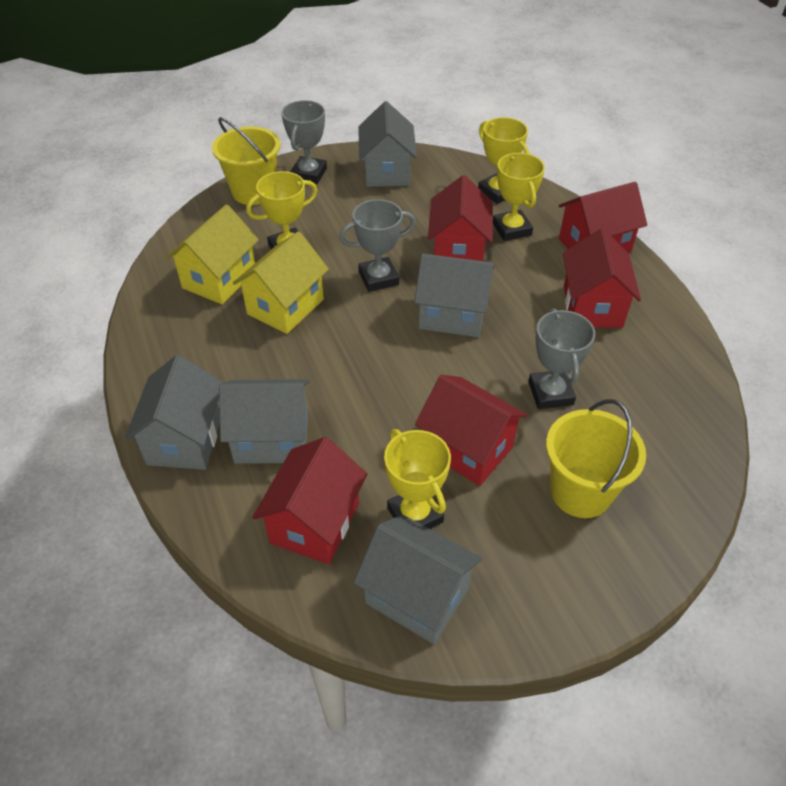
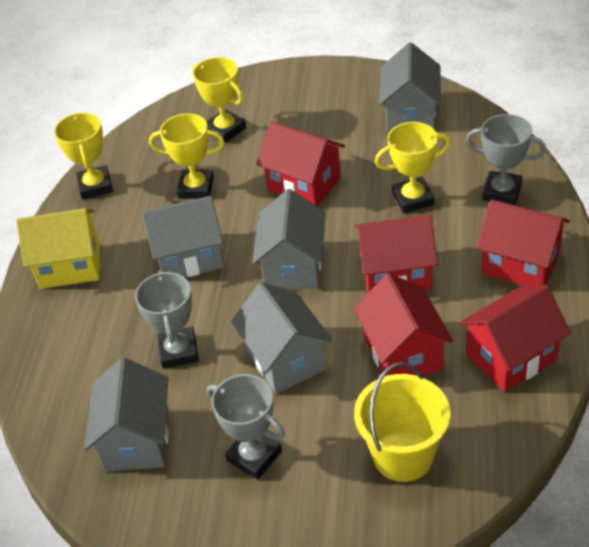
yellow bucket: [212,117,280,205] [546,399,646,518] = 2 -> [354,362,450,482] = 1
yellow house: [166,204,259,304] [233,231,329,334] = 2 -> [16,208,100,289] = 1

